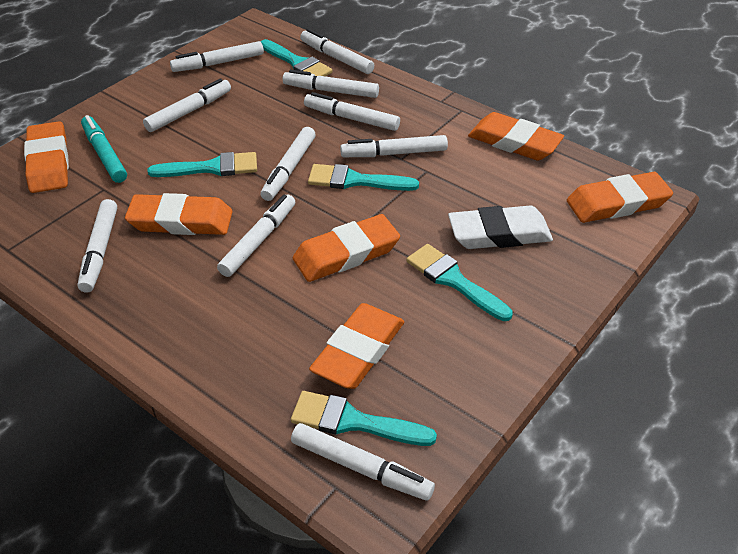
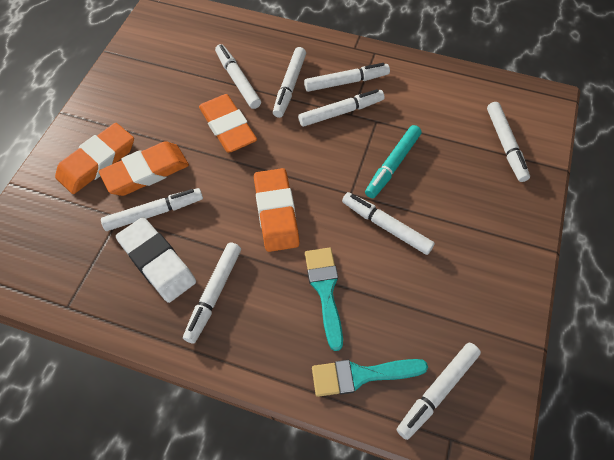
orange eraser: [24,121,69,193] [125,193,233,235] [293,214,400,282] [309,303,404,389] [468,112,564,161] [567,172,673,223] = 6 -> [55,123,134,194] [99,141,189,196] [199,94,257,153] [254,168,300,252] = 4
turquoise brush: [147,152,257,177] [260,39,333,76] [291,391,437,446] [308,164,419,191] [406,244,513,321] = 5 -> [305,247,343,351] [312,359,428,397] = 2
white marker: [78,199,117,293] [143,78,231,132] [170,41,264,72] [217,194,295,277] [261,127,316,201] [283,70,379,98] [291,423,435,500] [300,29,374,74] [304,92,400,131] [340,135,448,157] = 10 -> [101,188,203,231] [183,242,241,344] [215,44,261,109] [273,47,306,118] [298,89,384,127] [304,63,390,92] [342,192,435,255] [397,343,481,440] [487,102,530,182] = 9

